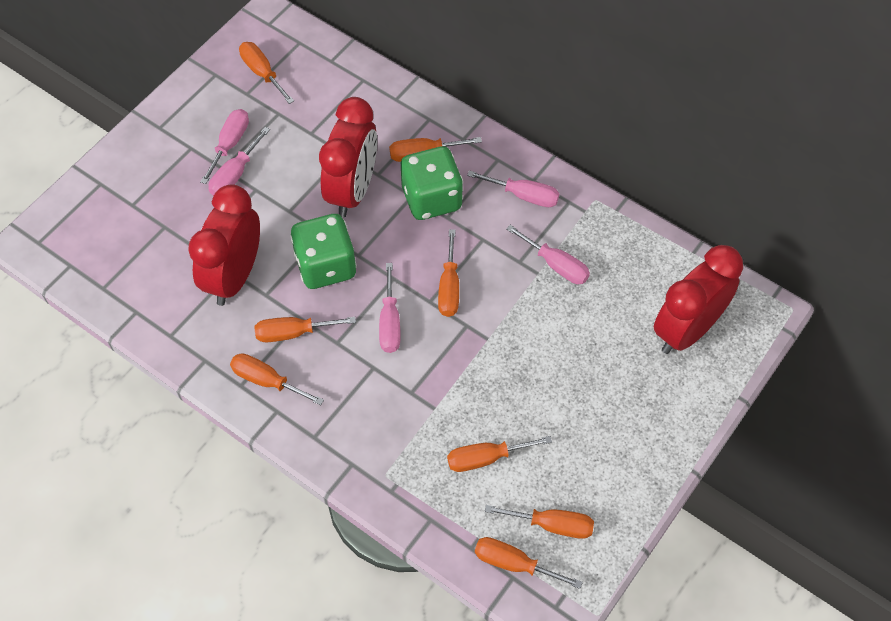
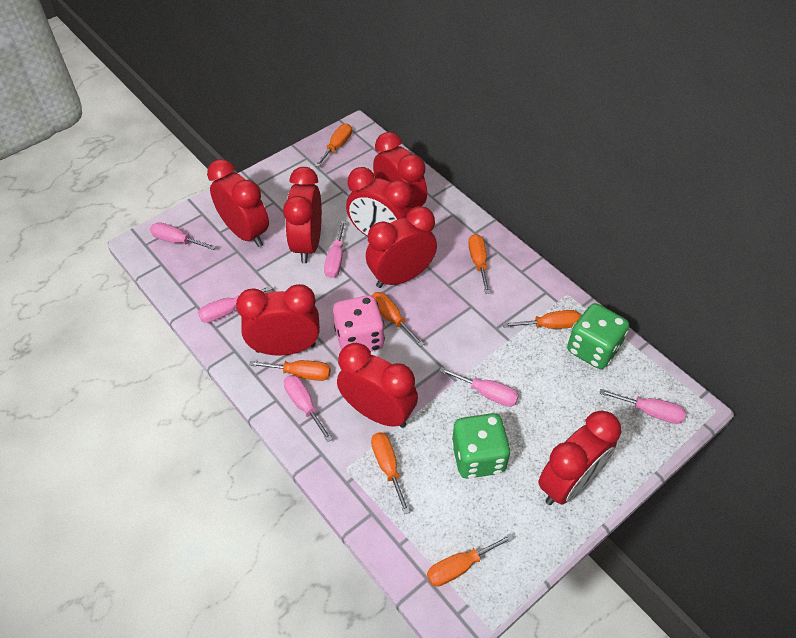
orange screwdriver: [230,353,324,406] [239,42,294,104] [255,317,356,342] [389,137,482,162] [438,229,459,317] [447,436,552,472] [475,537,583,589] [485,505,594,539] = 8 -> [249,360,331,381] [315,124,352,167] [371,432,410,514] [372,292,424,347] [427,533,514,587] [468,234,490,294] [503,310,581,329] = 7
pink dice: none = 0 -> [333,295,385,351] = 1
pink screwdriver: [201,109,249,184] [209,127,270,196] [379,263,401,353] [467,171,559,207] [506,225,590,284] = 5 -> [150,222,216,250] [198,286,272,323] [284,375,333,442] [324,220,346,278] [439,367,519,407] [599,389,686,424] = 6
red clock: [188,184,260,306] [319,97,377,218] [654,245,743,354] = 3 -> [207,159,269,247] [236,284,320,356] [283,167,322,263] [337,343,418,428] [346,167,414,237] [366,206,437,288] [373,132,427,207] [538,410,621,505] = 8

